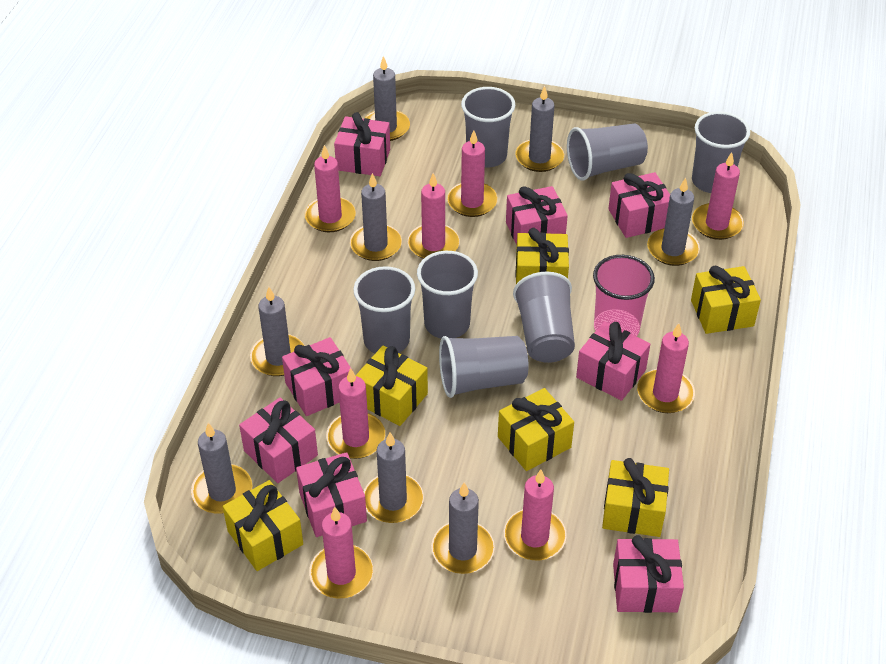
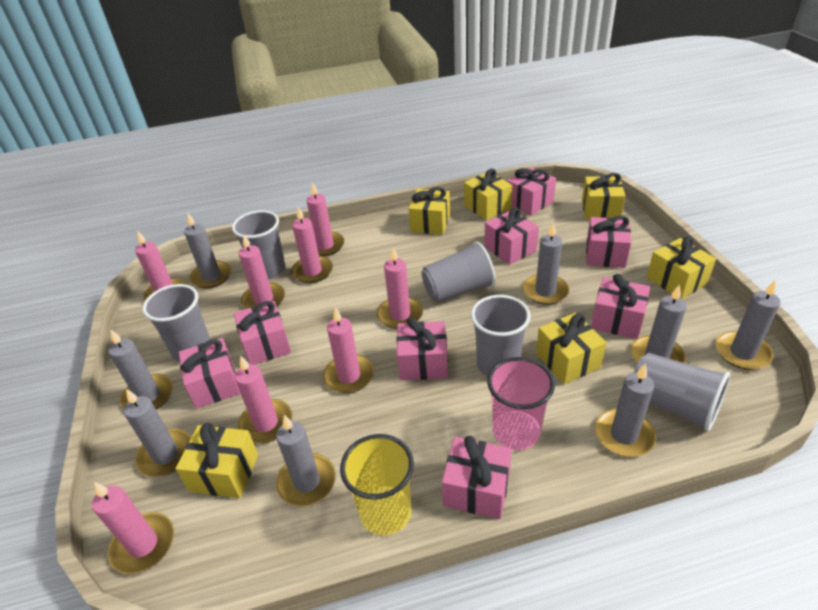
grey cup: [353,266,415,353] [417,251,478,339] [439,336,529,398] [461,87,515,167] [513,272,575,363] [567,124,648,181] [692,111,750,193] = 7 -> [142,284,210,362] [232,210,286,279] [422,241,496,303] [471,295,531,376] [634,353,730,432] = 5
yellow cup: none = 0 -> [340,434,414,535] = 1

